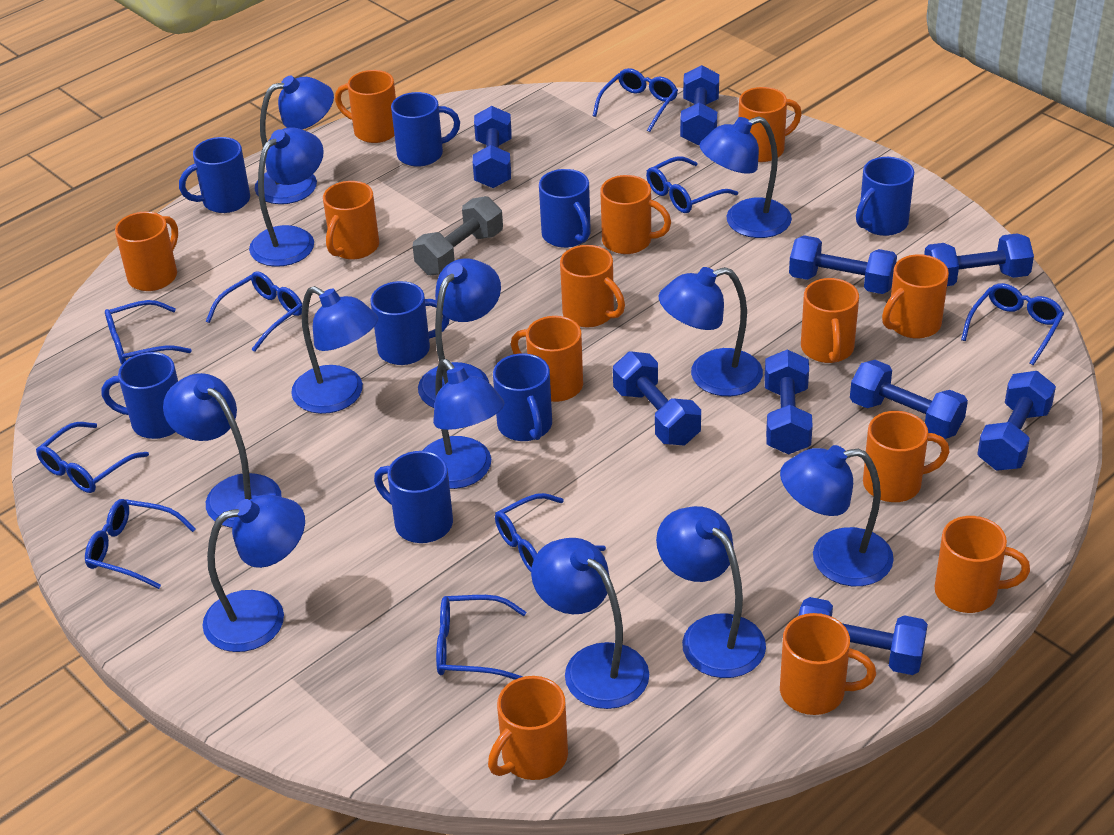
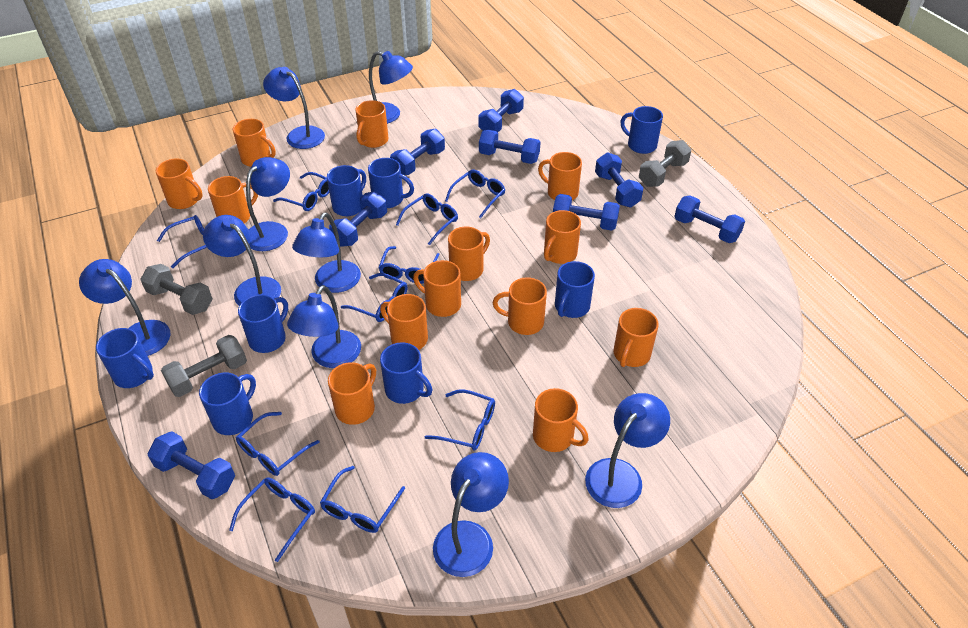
blue dumbbell: [473,106,512,188] [613,351,701,445] [680,65,719,145] [764,349,813,454] [789,235,897,294] [798,597,928,675] [850,360,968,439] [924,233,1034,286] [977,371,1056,471] = 9 -> [147,431,235,499] [329,191,387,247] [390,129,445,175] [478,89,524,133] [479,130,540,164] [553,194,620,231] [595,153,643,207] [674,195,745,243] = 8
blue glasses: [36,422,149,493] [85,499,196,589] [105,300,192,365] [206,271,302,352] [436,595,526,680] [495,493,606,572] [593,68,678,132] [646,156,738,213] [961,283,1064,365] = 9 -> [157,215,207,268] [229,478,315,562] [236,412,320,476] [273,172,329,211] [320,466,405,533] [341,273,407,322] [378,246,440,284] [396,193,458,245] [425,389,495,451] [445,170,505,218] = 10
blue lamp: [163,373,282,528] [202,495,305,652] [249,127,324,267] [255,76,334,204] [291,286,378,414] [418,259,501,408] [422,359,504,489] [531,538,649,709] [656,506,766,678] [659,267,763,396] [699,116,792,238] [780,445,894,586] = 12 -> [79,259,170,356] [203,215,281,306] [246,157,290,251] [263,67,325,149] [287,285,361,368] [292,212,361,293] [369,51,413,124] [433,452,509,577] [585,393,670,508] = 9
grey dumbbell: [413,196,503,275] = 1 -> [140,264,213,315] [161,335,247,397] [639,140,691,187] = 3

